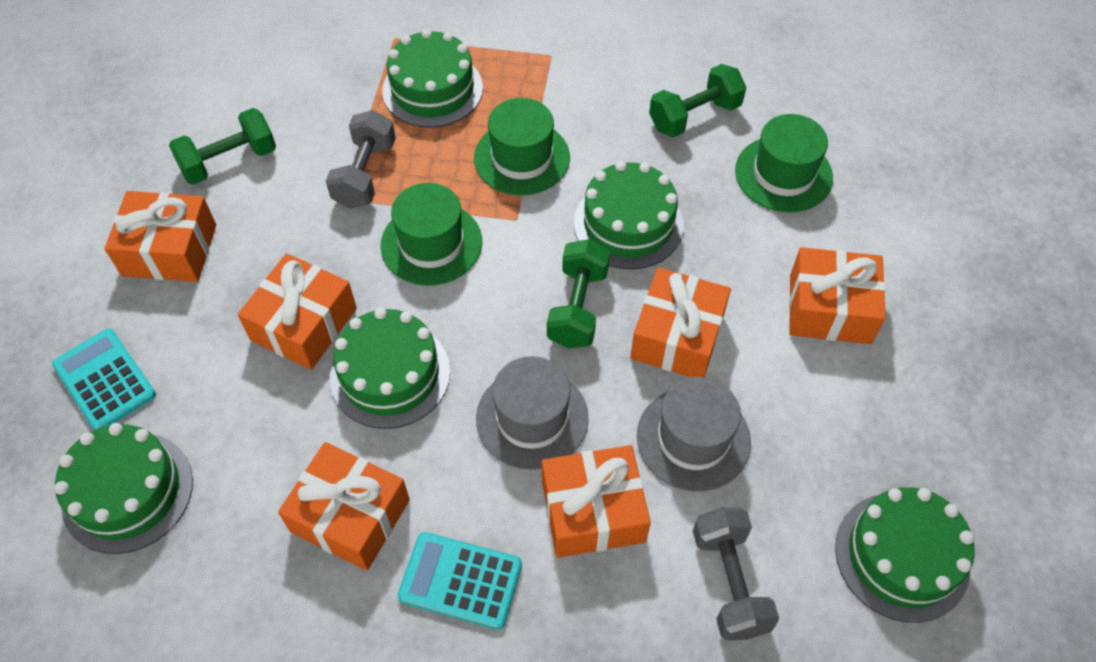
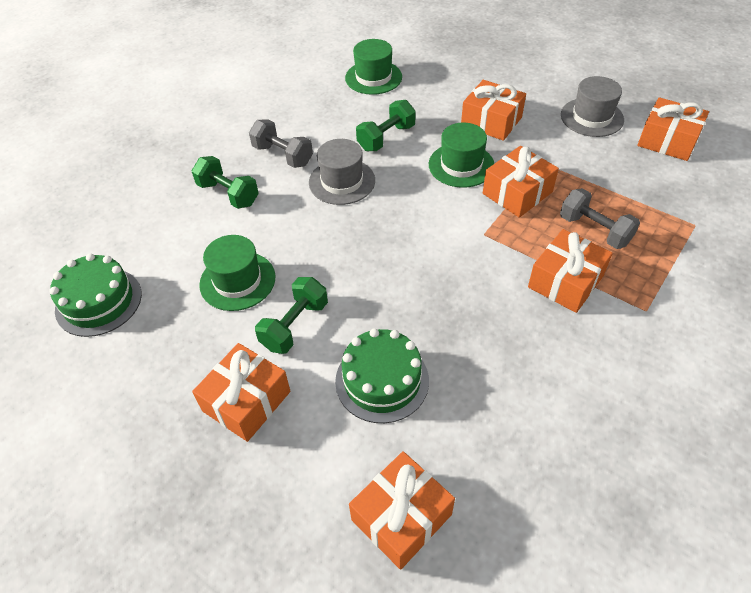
green cake: [54,423,193,554] [330,308,450,429] [382,29,483,128] [574,161,684,269] [835,487,974,623] = 5 -> [49,253,142,337] [335,328,429,423] = 2
turquoise calculator: [52,328,156,430] [397,532,522,630] = 2 -> none = 0

